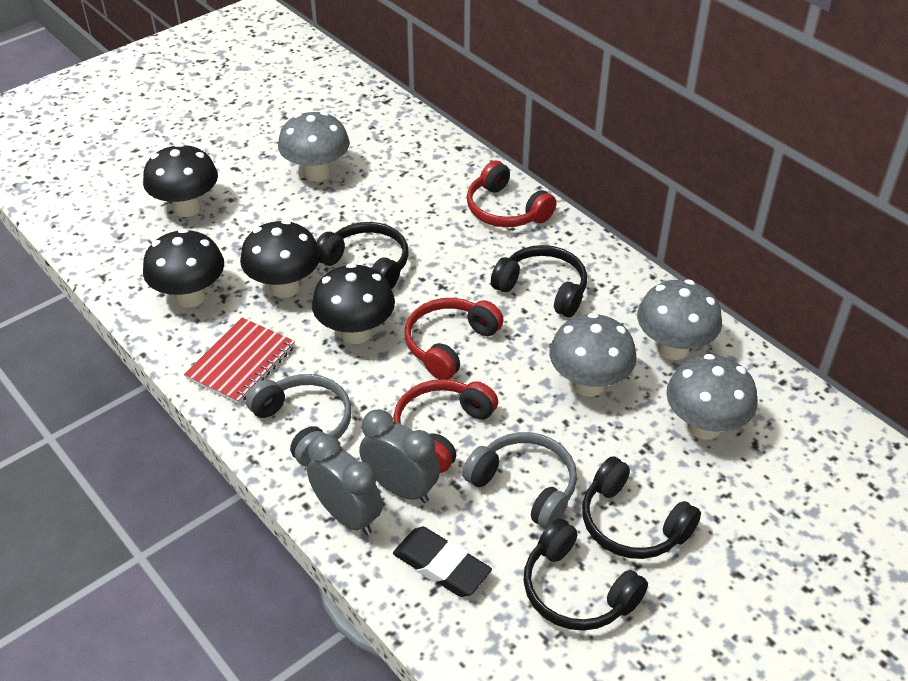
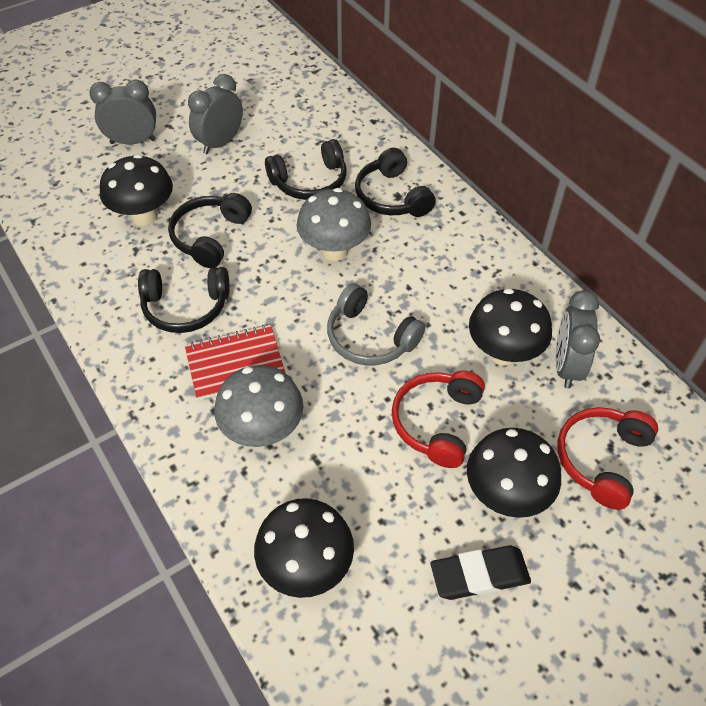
grey clock: [307,434,383,535] [359,409,440,503] = 2 -> [89,80,156,144] [188,74,243,154] [556,290,600,389] = 3
grey headphones: [246,374,352,466] [462,432,577,529] = 2 -> [327,283,425,365] = 1
grey mushroom: [278,111,350,182] [550,313,637,397] [637,280,722,360] [666,354,758,440] = 4 -> [214,365,303,447] [297,188,371,261] = 2
red headphones: [393,379,498,473] [405,298,504,380] [467,160,557,227] = 3 -> [392,370,485,468] [557,407,658,510] = 2

